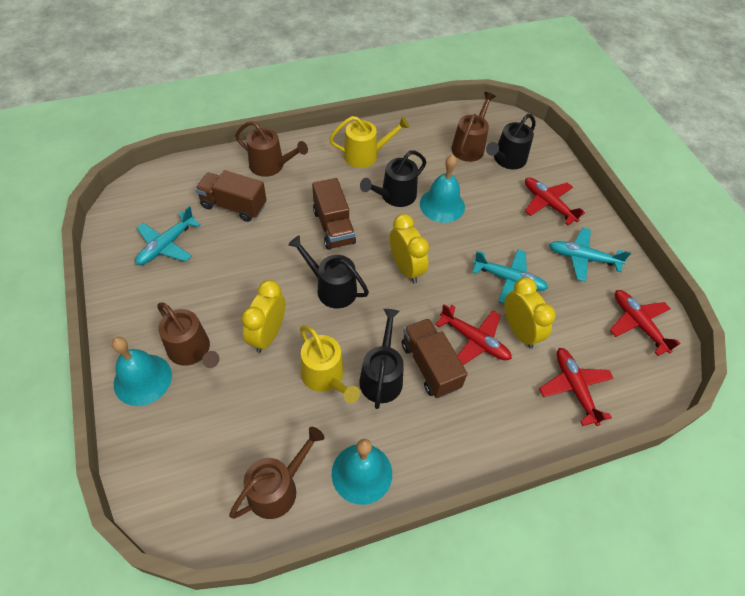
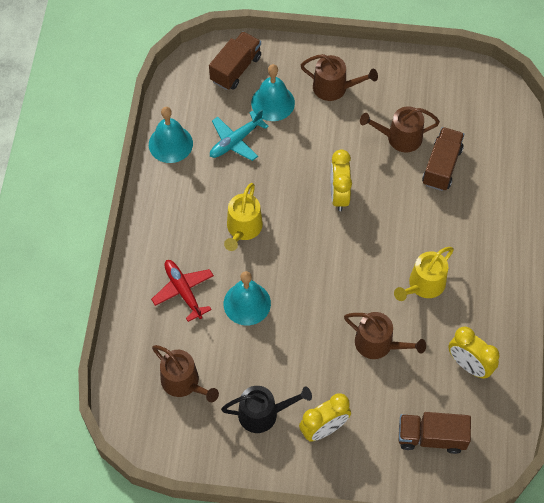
black watering can: [288,235,369,309] [359,309,404,409] [360,150,426,207] [486,114,536,169] = 4 -> [221,386,312,433] = 1
red plane: [435,304,512,365] [525,177,585,225] [539,348,614,426] [610,290,681,356] = 4 -> [151,260,214,322] = 1
turquoise plane: [135,206,201,265] [472,249,548,303] [549,228,631,282] = 3 -> [210,109,269,161] = 1

